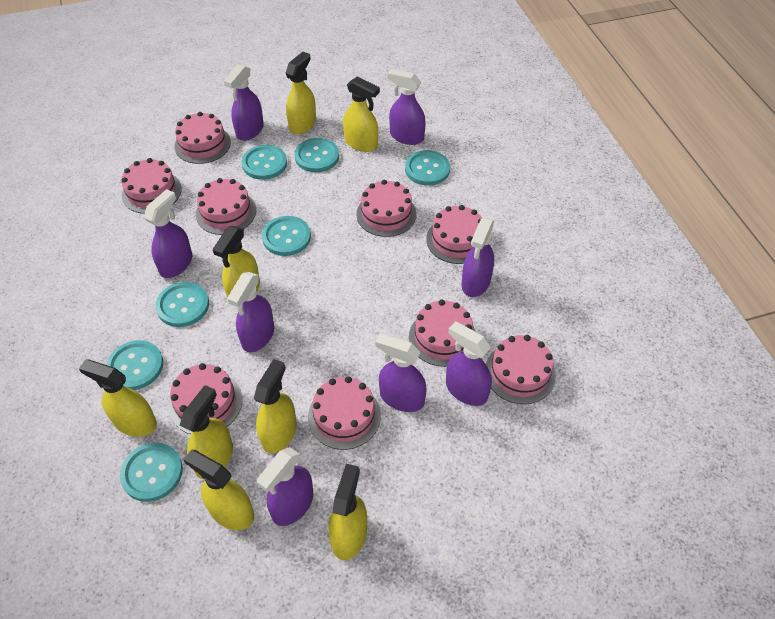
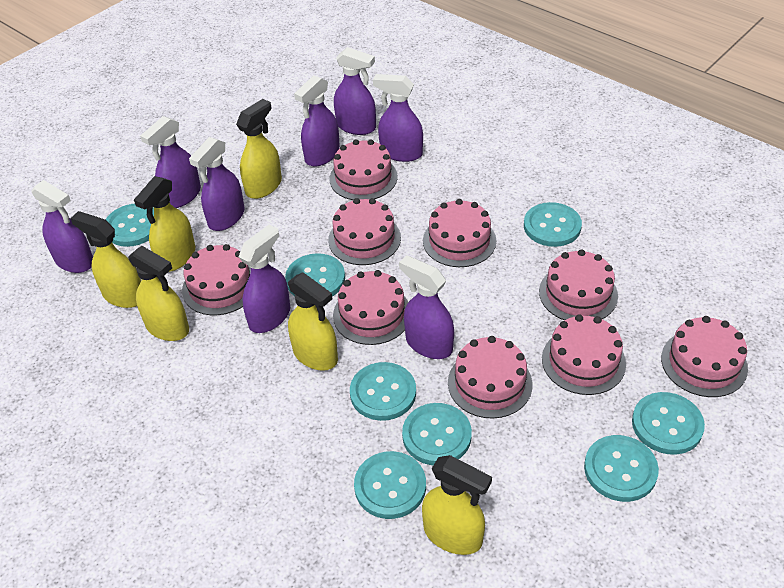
turquoise button: [106,340,163,390] [120,443,183,502] [156,282,209,327] [242,145,287,180] [262,216,311,256] [294,138,339,172] [405,150,450,186] = 7 -> [106,204,154,247] [285,253,345,296] [350,362,416,421] [354,451,426,519] [402,403,472,465] [524,202,582,247] [584,435,659,502] [632,392,705,455] = 8
yellow spray bottle: [78,359,157,437] [180,385,233,479] [183,450,254,530] [213,226,260,298] [254,359,297,454] [286,52,316,134] [328,464,367,560] [343,76,380,152] = 8 -> [70,211,141,308] [128,246,189,341] [134,176,195,272] [236,99,282,199] [288,272,338,371] [422,455,492,555] = 6

